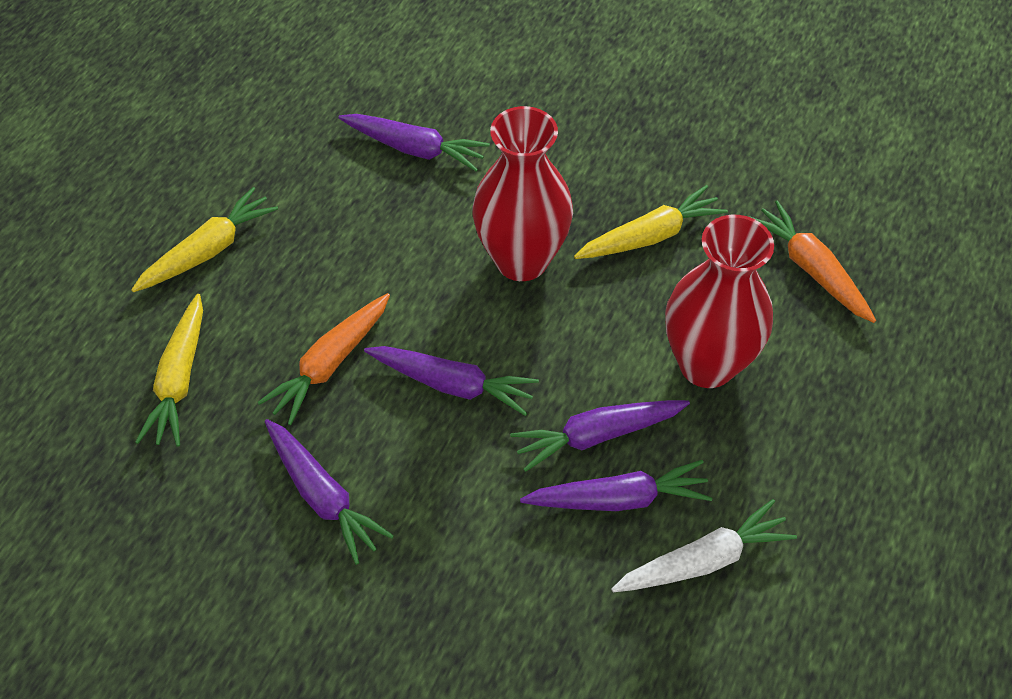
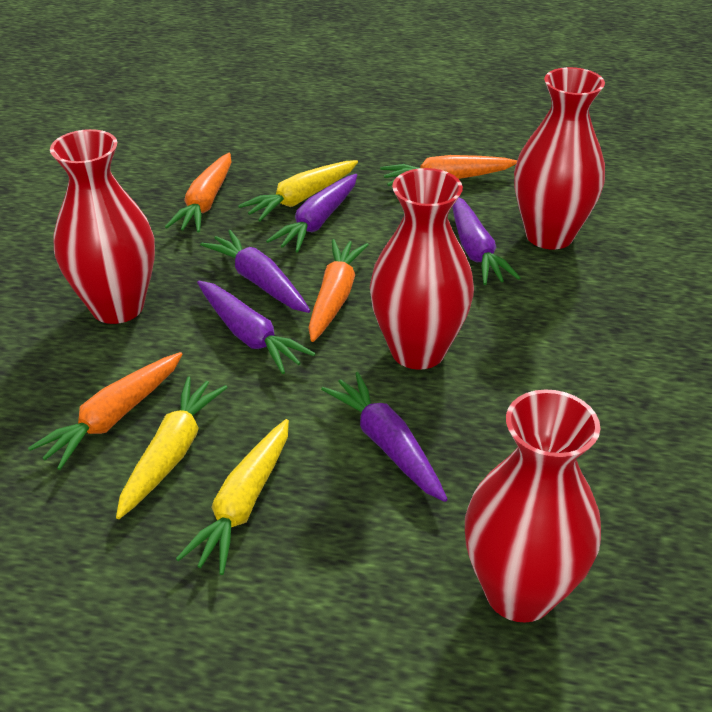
orange carrot: [257,293,390,425] [748,200,876,323] = 2 -> [28,352,183,470] [165,153,231,233] [308,239,369,342] [380,155,517,186] = 4
red vase: [472,106,573,281] [665,215,774,388] = 2 -> [50,129,155,324] [370,168,474,370] [465,389,601,622] [514,67,605,249] = 4
white carrot: [611,499,797,592] = 1 -> none = 0

